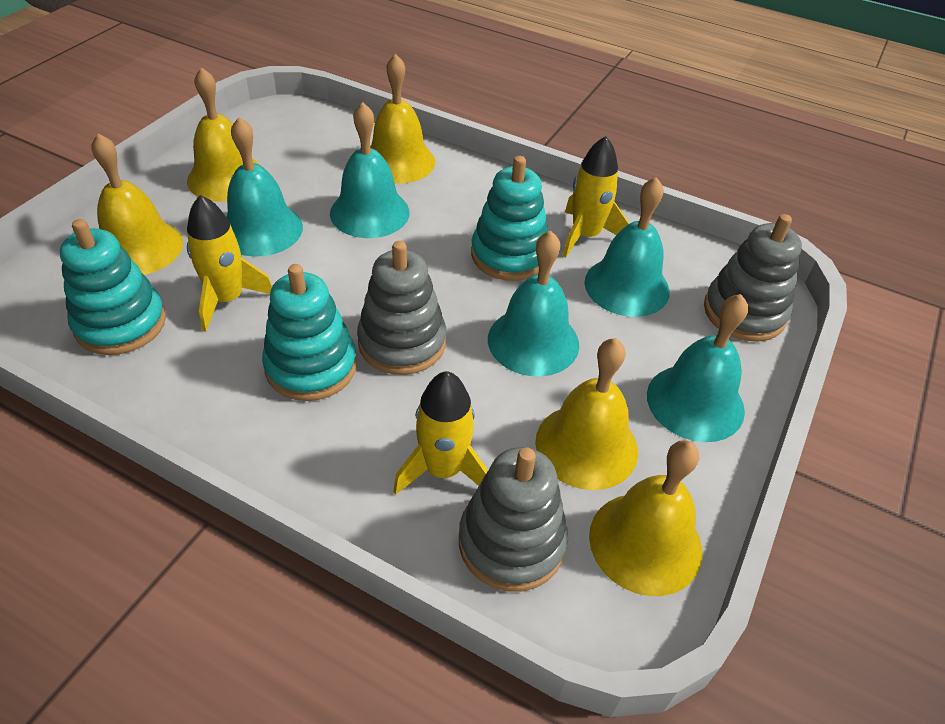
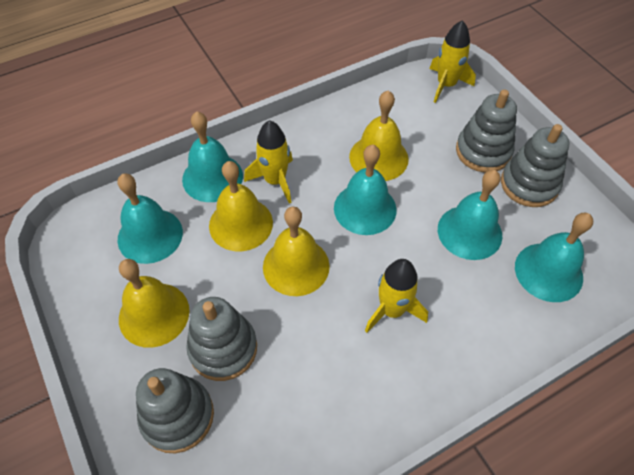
grey stacking toy: [357,241,446,375] [459,447,568,592] [704,214,802,342] = 3 -> [136,368,214,453] [186,297,257,381] [456,90,517,173] [501,124,569,207] = 4
turquoise stacking toy: [60,219,166,355] [262,264,357,401] [471,156,548,281] = 3 -> none = 0
yellow bell: [91,133,183,275] [187,67,261,202] [370,54,435,184] [535,338,638,490] [589,440,702,596] = 5 -> [119,259,190,348] [209,161,273,251] [263,207,330,296] [349,90,409,181] = 4

